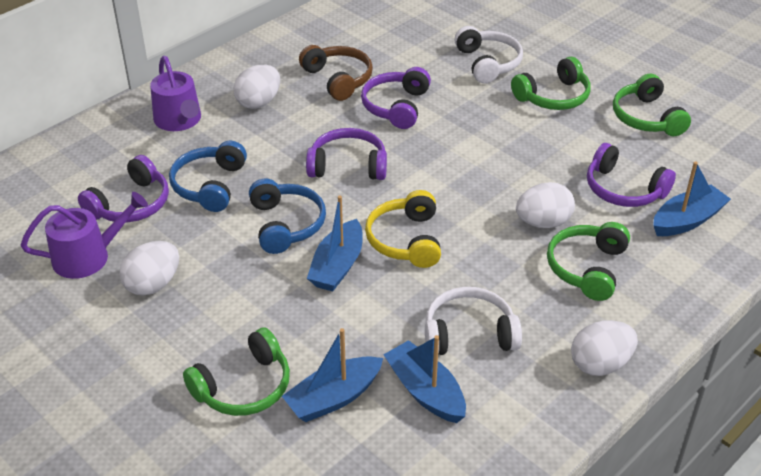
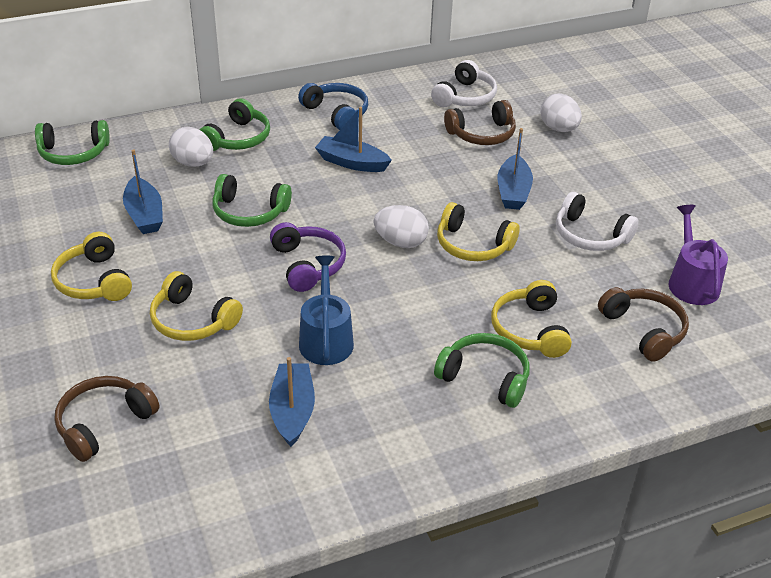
blue headphones: [169,141,247,212] [249,178,326,254] = 2 -> [298,83,368,130] = 1
blue watering can: none = 0 -> [299,255,354,365] = 1
brown headphones: [299,45,373,101] = 1 -> [54,376,160,462] [444,100,516,145] [598,287,689,362] = 3
purple headphones: [78,155,169,222] [306,128,387,180] [361,67,431,129] [587,143,676,207] = 4 -> [270,222,346,292] = 1
purple watering can: [21,192,148,279] [150,56,201,131] = 2 -> [669,205,728,305] = 1
white egg: [119,241,179,296] [234,65,280,109] [516,182,575,228] [571,320,638,376] = 4 -> [169,127,213,167] [374,205,429,248] [540,93,582,132] = 3
yellow headphones: [365,190,441,268] = 1 -> [51,232,132,301] [150,271,243,341] [437,202,520,261] [491,280,572,358] = 4

